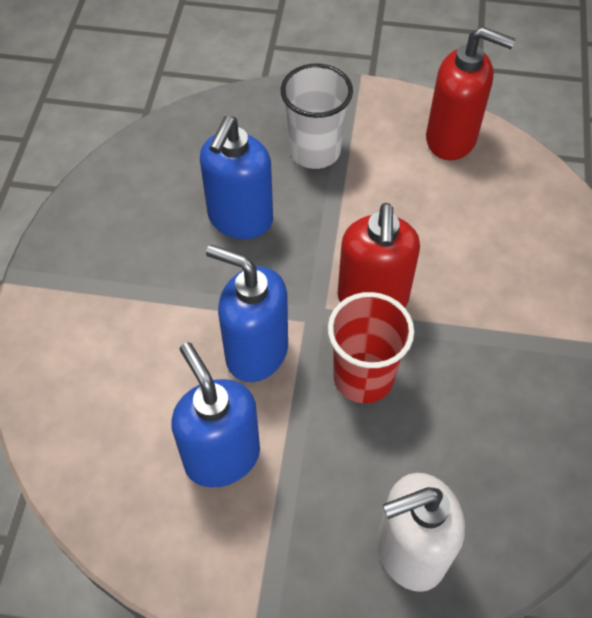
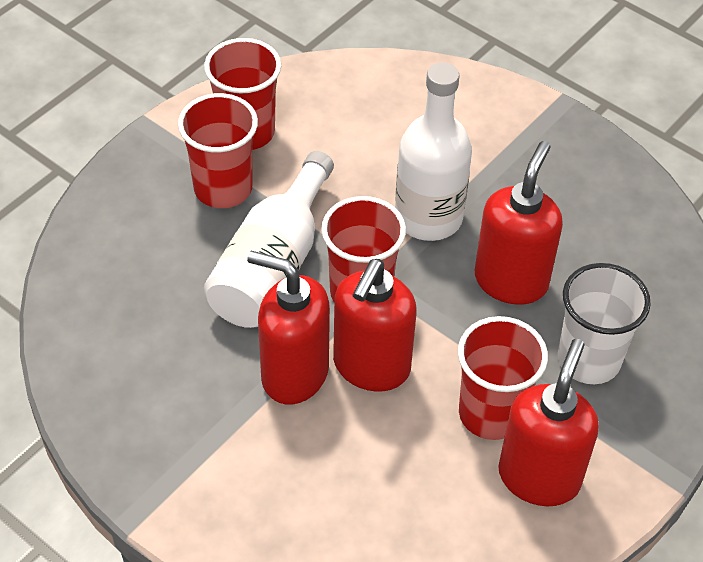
blue soap dispenser: [171,342,260,487] [200,116,273,239] [206,245,288,382] = 3 -> none = 0
red cup: [328,292,414,403] = 1 -> [178,93,258,208] [204,38,281,150] [321,196,406,301] [458,316,548,440] = 4
red soap dispenser: [338,203,420,307] [426,27,515,160] = 2 -> [247,251,330,404] [333,259,417,392] [475,141,563,305] [498,339,599,506] = 4
white bottle: none = 0 -> [204,151,334,328] [395,63,472,241] = 2
white soap dispenser: [377,473,465,592] = 1 -> none = 0

